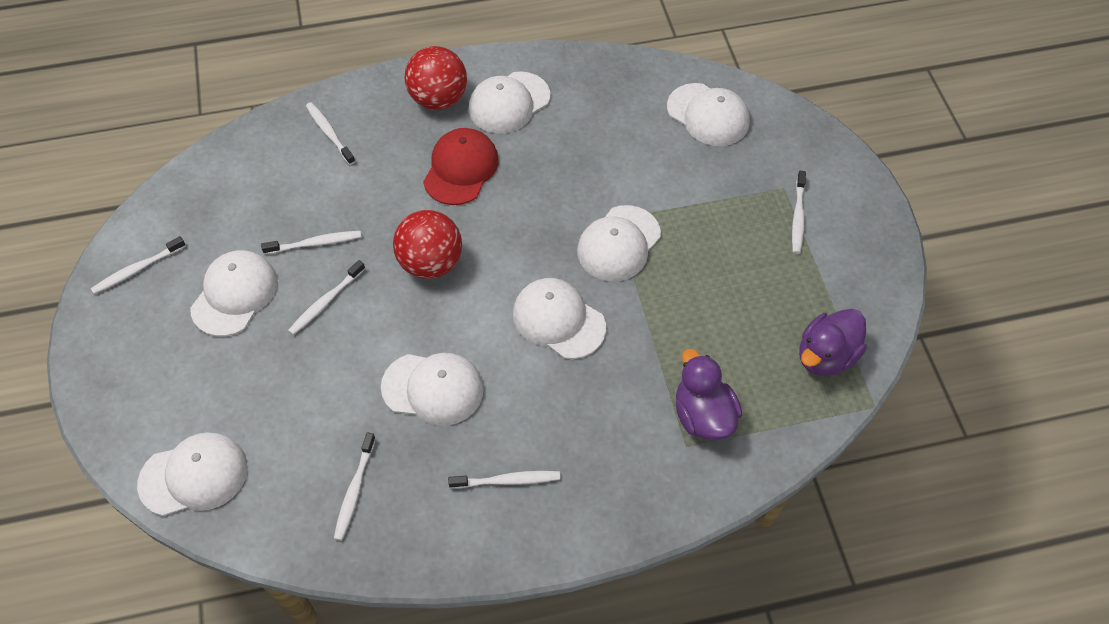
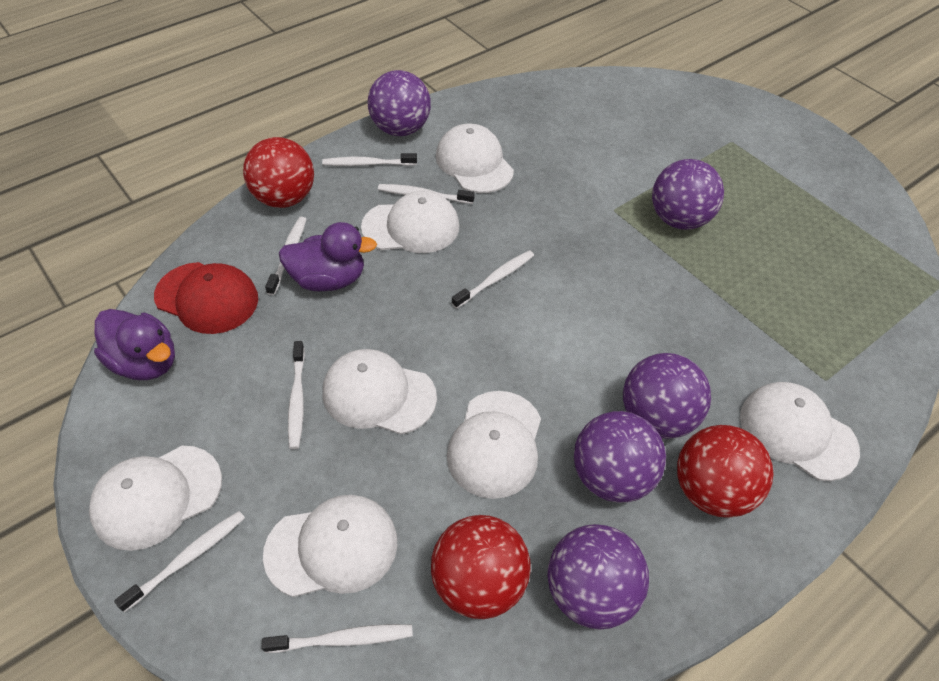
purple ball: none = 0 -> [368,70,431,136] [547,524,649,629] [574,411,666,503] [623,353,711,439] [652,159,724,230] = 5
red ball: [393,210,462,279] [405,46,467,110] = 2 -> [243,137,314,208] [431,515,531,619] [677,425,774,518] = 3

